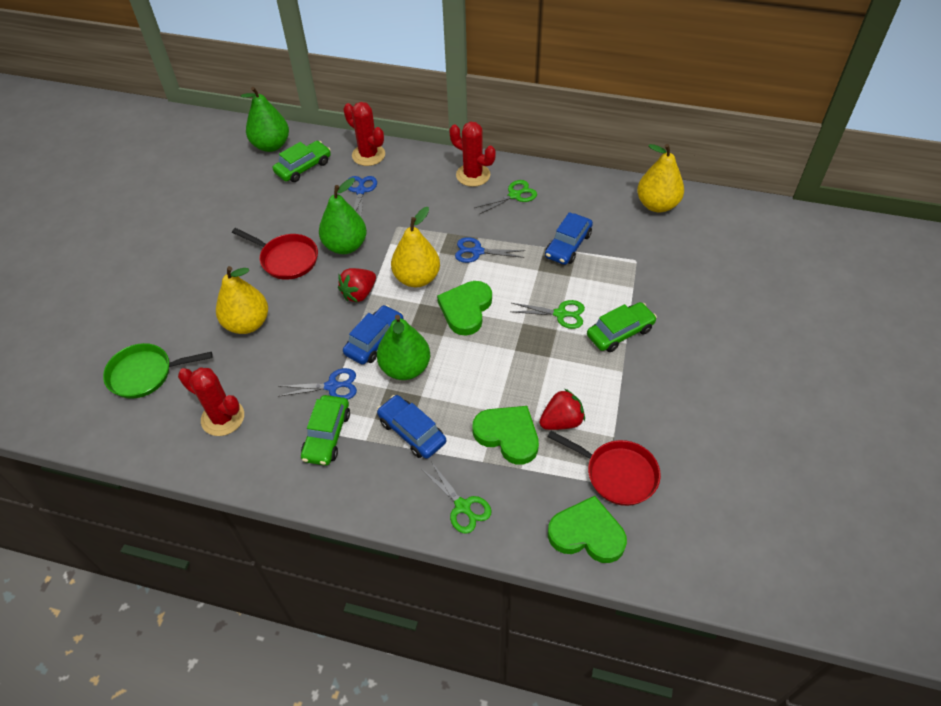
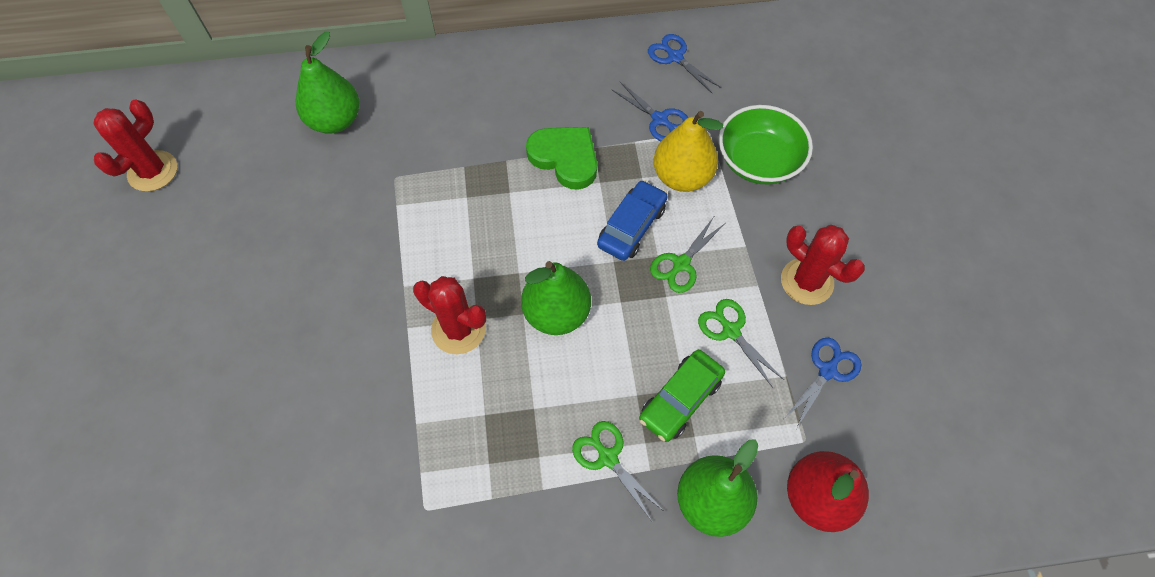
blue car: [343,305,403,365] [377,395,446,459] [545,212,593,265] = 3 -> [597,180,668,261] = 1
green bowl: none = 0 -> [719,105,813,185] = 1
green car: [273,141,331,182] [301,395,350,466] [587,302,657,352] = 3 -> [639,350,725,442] = 1
green heart: [437,281,492,336] [472,406,539,465] [548,496,627,563] = 3 -> [526,127,597,190] = 1
green pan: [103,343,213,399] = 1 -> none = 0
red pan: [232,228,318,280] [548,431,661,506] = 2 -> none = 0
red pear: none = 0 -> [787,451,869,532] = 1
red strawberry: [338,268,376,302] [540,388,585,430] = 2 -> none = 0
yellow pear: [216,266,268,334] [391,207,440,287] [637,144,684,212] = 3 -> [653,111,723,192] = 1

